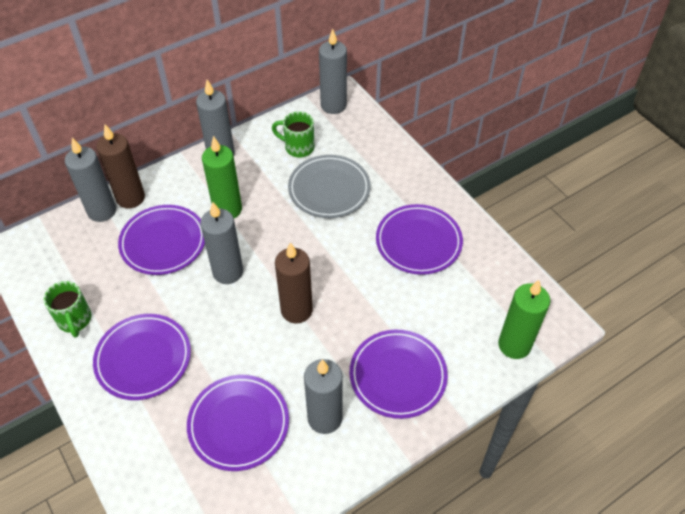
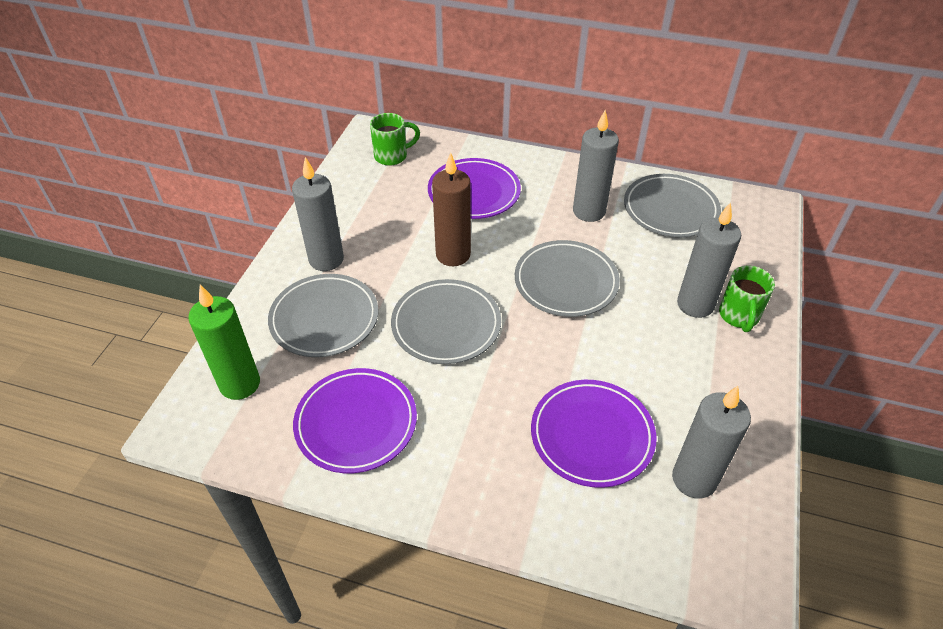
brown candle: [96,124,145,209] [275,242,313,324] = 2 -> [432,152,471,266] = 1
green candle: [202,136,242,218] [498,280,550,359] = 2 -> [188,285,260,400] = 1
grey candle: [65,138,116,222] [196,80,235,156] [200,202,243,284] [304,359,343,434] [319,29,347,114] = 5 -> [292,157,344,271] [573,110,619,222] [672,386,751,499] [677,202,741,318] = 4
grey plate: [288,155,371,218] = 1 -> [268,274,378,357] [391,279,501,364] [515,240,620,317] [624,174,721,237] = 4
purple plate: [93,314,191,400] [118,205,205,275] [187,375,289,471] [350,330,448,419] [376,204,463,275] = 5 -> [293,368,417,473] [428,158,521,219] [531,380,656,488] = 3

